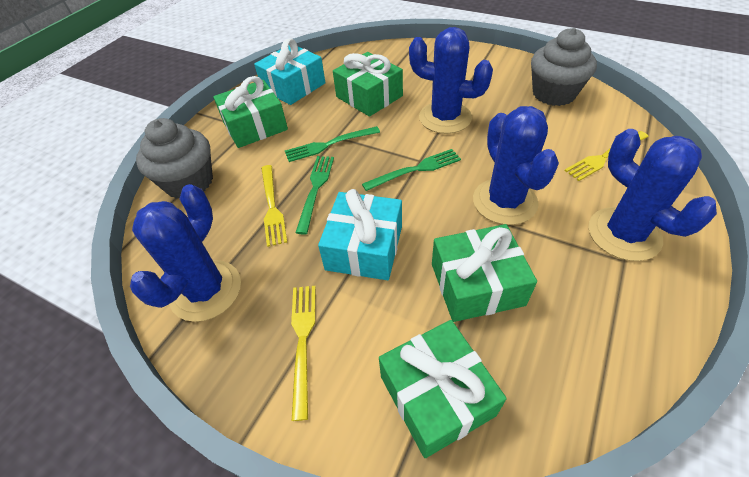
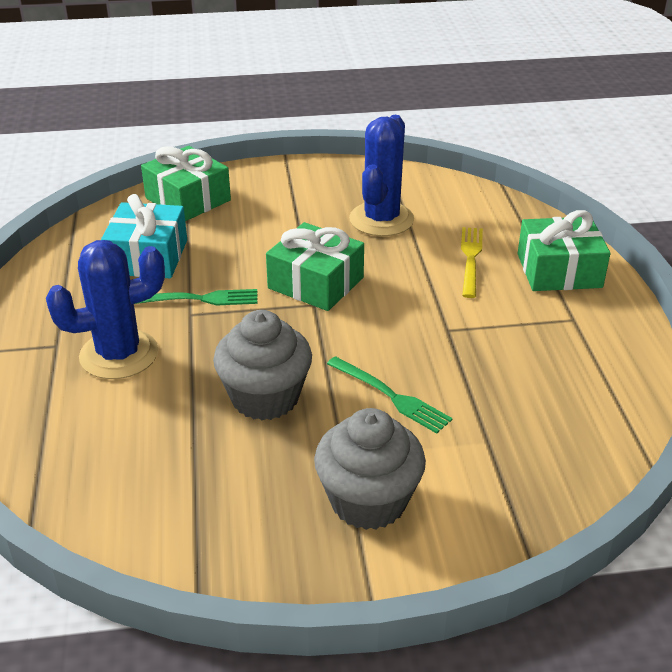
blue cactus: [130,184,241,322] [409,27,493,134] [473,106,559,225] [588,129,717,261] = 4 -> [46,240,165,379] [349,115,414,236] = 2
green fork: [285,126,380,162] [295,156,334,235] [362,149,461,191] = 3 -> [135,289,257,306] [327,356,453,434] = 2
green gift: [213,76,288,148] [333,52,403,117] [379,320,507,458] [432,224,537,322] = 4 -> [141,146,231,221] [266,222,364,311] [517,210,611,291] = 3
turquoise gift: [254,38,325,105] [318,189,402,280] = 2 -> [101,194,187,278] = 1
yellow fork: [261,165,287,247] [291,286,316,421] [564,131,649,181] = 3 -> [461,227,483,298] = 1

